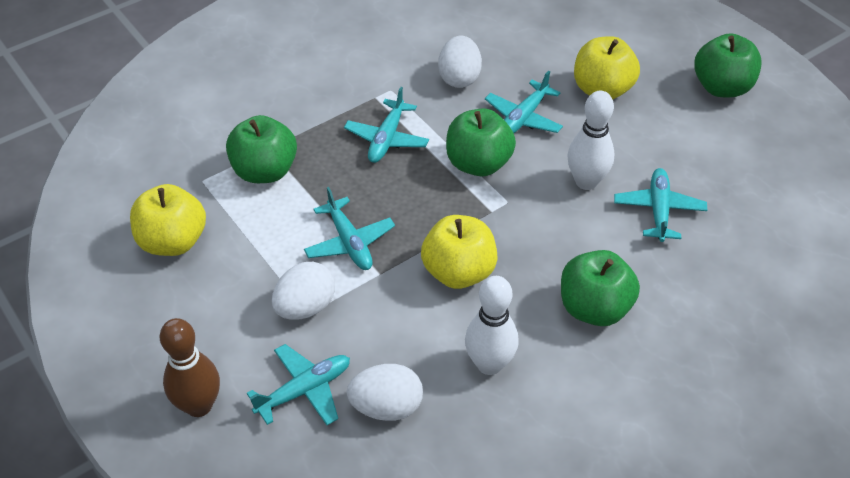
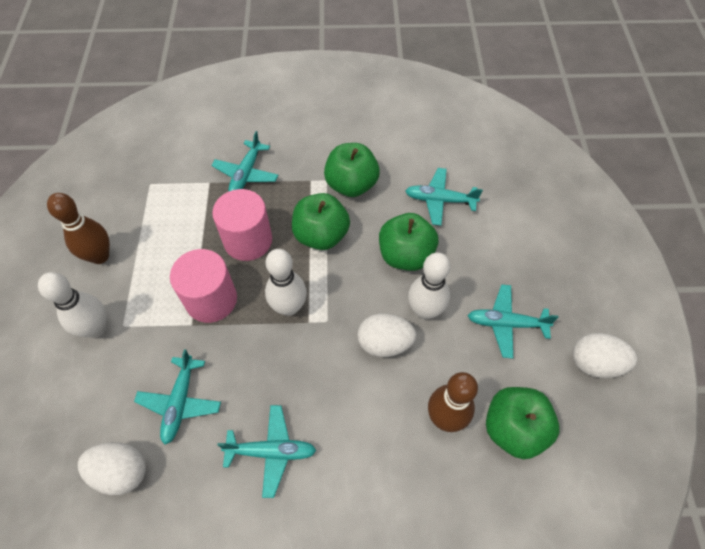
brown bowling pin: [160,318,220,417] = 1 -> [47,193,110,264] [428,372,478,432] = 2
pink cylinder: none = 0 -> [170,249,237,323] [212,189,272,261] = 2
white bowling pin: [465,276,519,375] [568,91,615,190] = 2 -> [38,272,106,338] [265,249,307,316] [408,252,451,319] = 3
yellow apple: [130,184,206,256] [421,215,497,289] [574,36,640,100] = 3 -> none = 0

